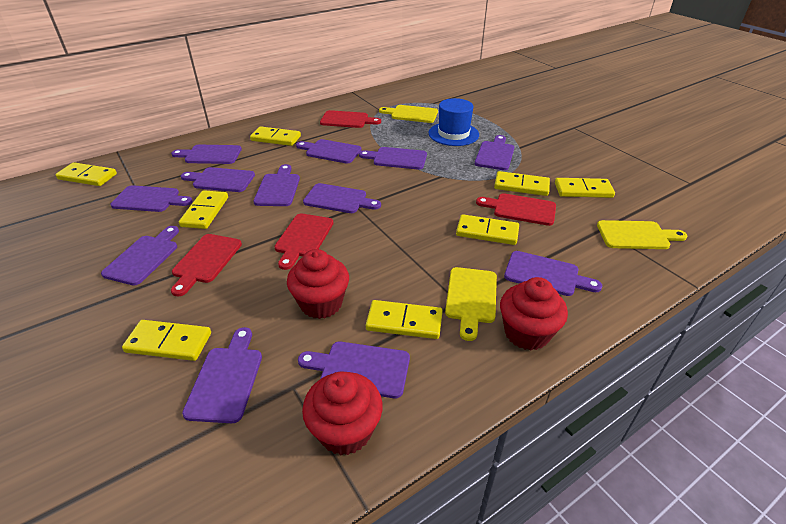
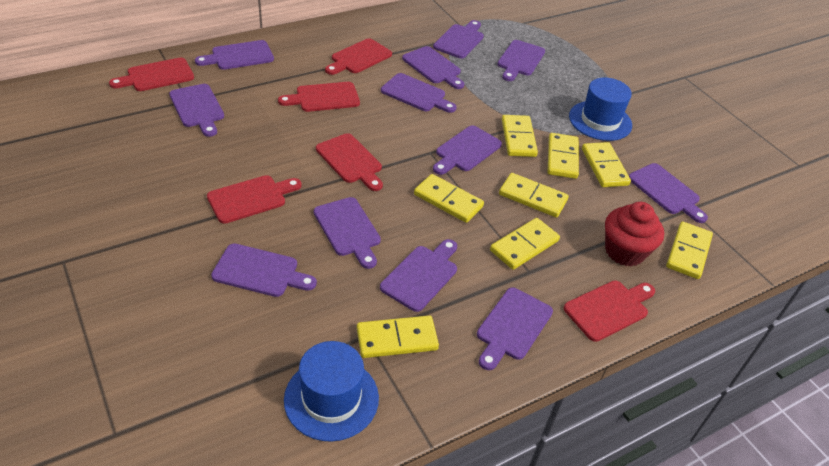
blue hat: [428,98,479,146] = 1 -> [284,341,379,442] [569,78,632,141] = 2
red cupcake: [287,249,349,319] [302,372,383,455] [500,277,568,350] = 3 -> [605,202,664,267] = 1
red cutting board: [171,234,242,296] [274,213,334,270] [320,110,381,128] [476,193,556,226] = 4 -> [109,58,194,91] [207,175,302,224] [278,82,360,112] [316,133,383,191] [325,38,392,75] [564,280,655,342] = 6
yellow cutting board: [379,105,438,123] [445,267,497,341] [597,220,687,249] = 3 -> none = 0

